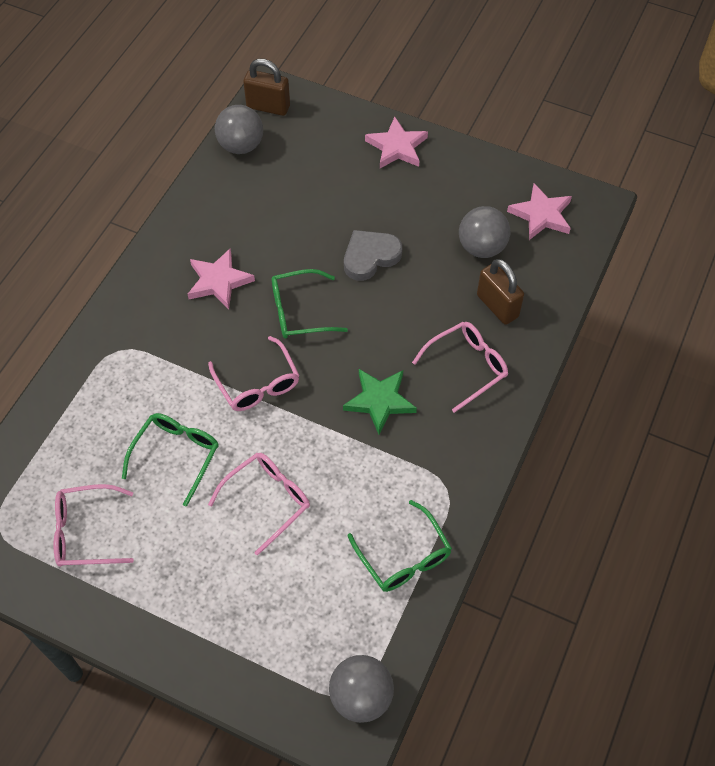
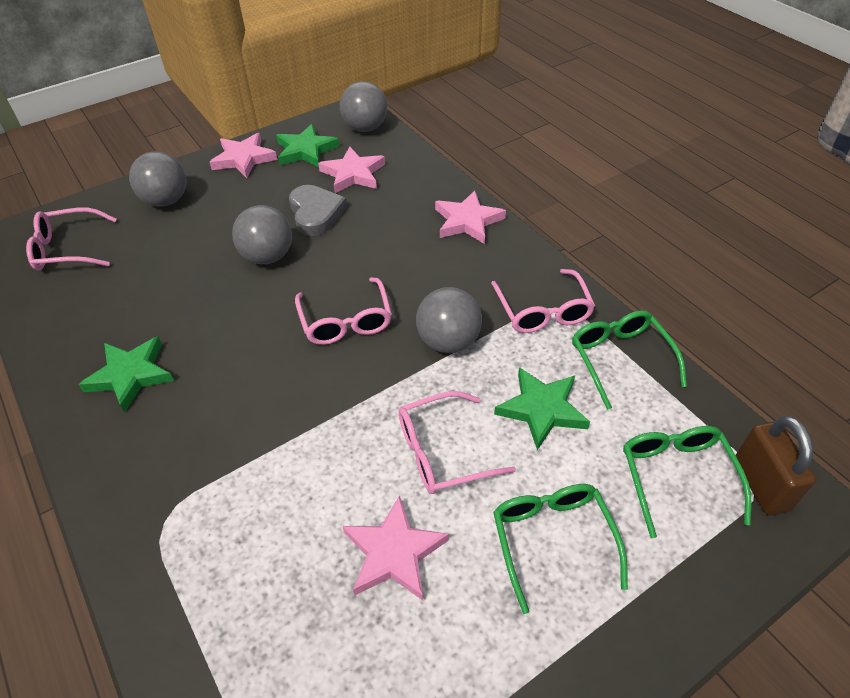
brown padlock: [243,59,290,116] [477,259,524,325] = 2 -> [736,416,816,516] = 1
green star: [343,369,417,434] = 1 -> [78,336,174,412] [276,124,340,167] [494,367,590,450] = 3
grey ball: [215,105,263,154] [329,655,394,723] [459,206,510,258] = 3 -> [129,152,186,207] [232,205,292,264] [340,81,387,132] [416,287,482,353] = 4
pink star: [188,248,255,309] [365,117,428,168] [507,183,572,240] = 3 -> [209,133,277,178] [318,147,385,193] [343,495,449,601] [435,190,506,244] = 4

